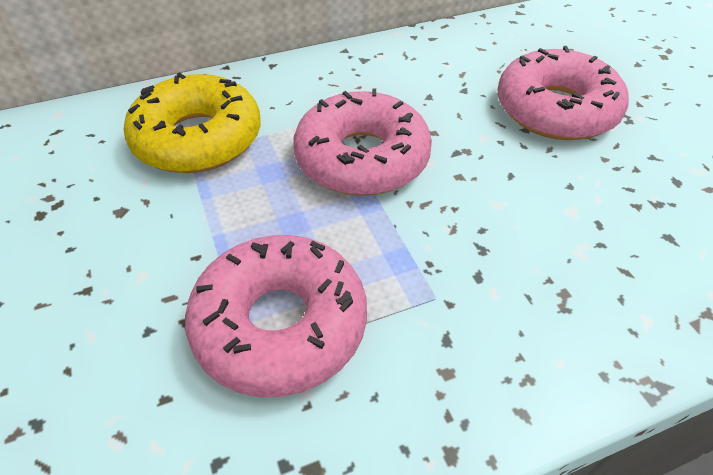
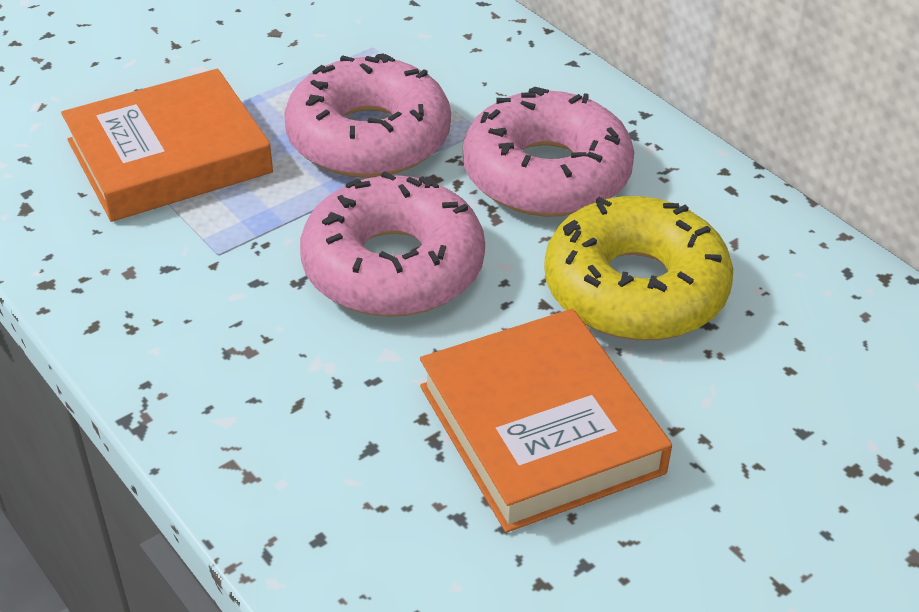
orange book: none = 0 -> [61,69,273,222] [420,309,672,533] = 2

